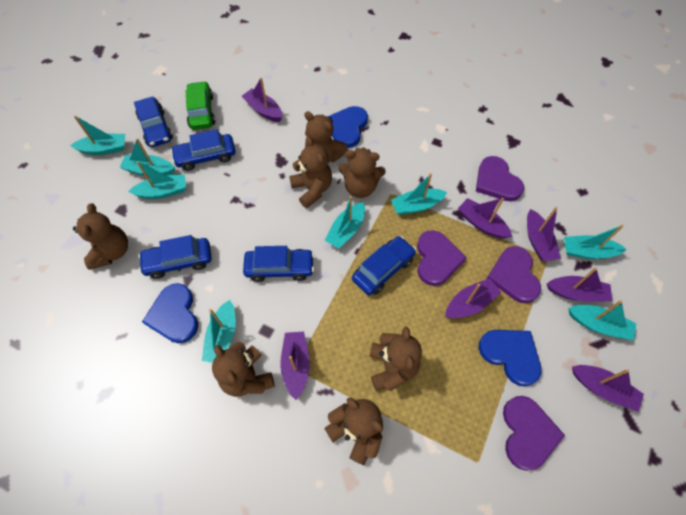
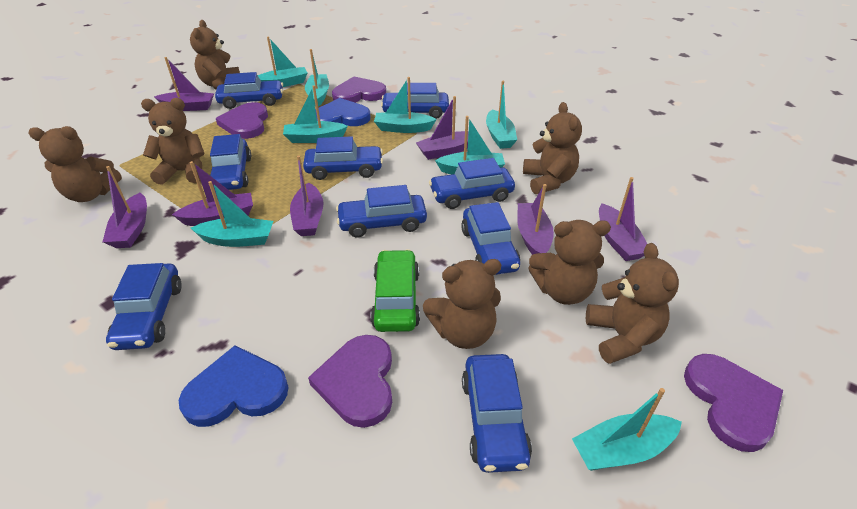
blue car: [134,96,173,147] [138,235,212,279] [171,129,236,171] [243,246,314,282] [352,236,416,295] = 5 -> [106,263,182,350] [210,134,251,190] [215,72,283,109] [303,136,383,180] [336,185,427,238] [381,83,449,119] [429,158,515,209] [461,202,520,275] [462,354,532,473] = 9
blue heart: [142,283,198,343] [327,106,368,148] [479,330,541,387] = 3 -> [178,345,289,427] [315,98,371,126] = 2

